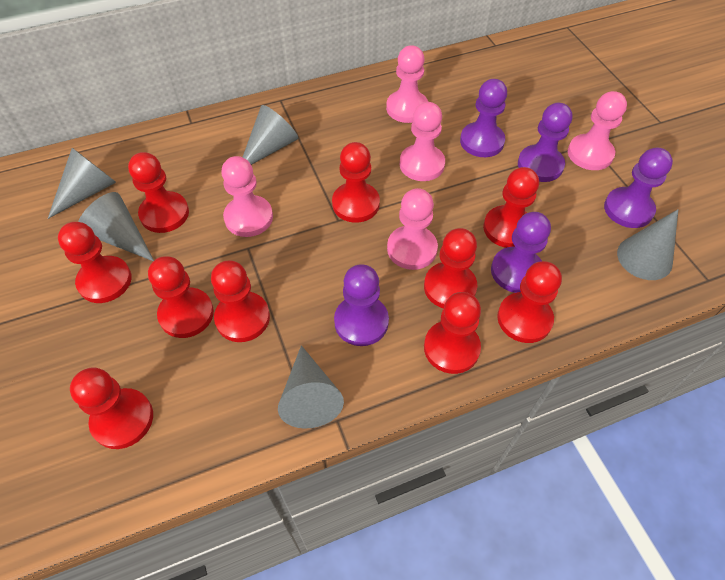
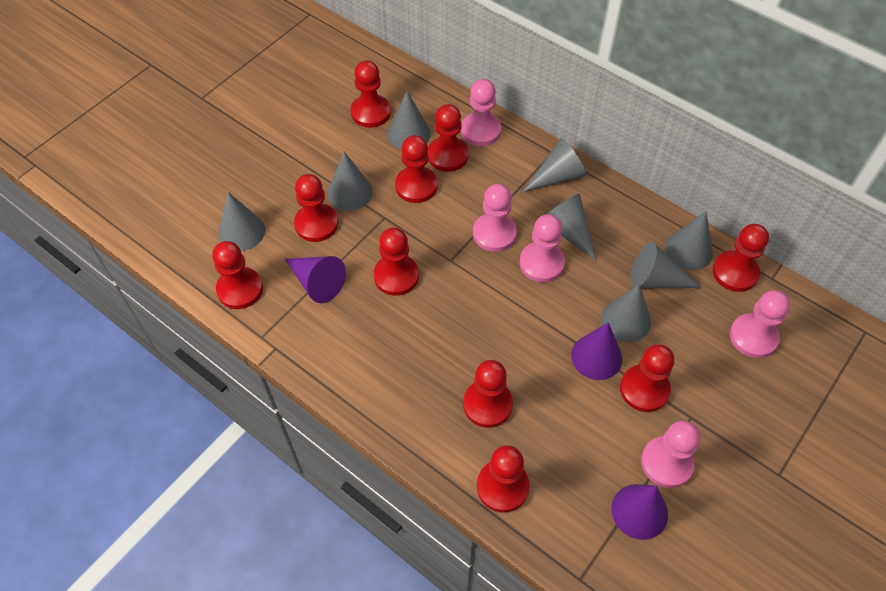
grey cone: [48,148,116,219] [78,192,154,261] [243,105,298,165] [278,345,344,429] [617,209,678,280] = 5 -> [218,192,265,251] [328,152,373,211] [388,91,431,149] [522,138,587,192] [546,194,597,261] [601,284,651,342] [630,242,702,288] [665,211,713,270] = 8
purple cone: none = 0 -> [285,256,346,303] [571,322,622,380] [611,484,668,540] = 3
purple pawn: [334,264,389,346] [460,79,507,157] [491,212,551,293] [518,103,573,182] [604,148,673,228] = 5 -> none = 0

